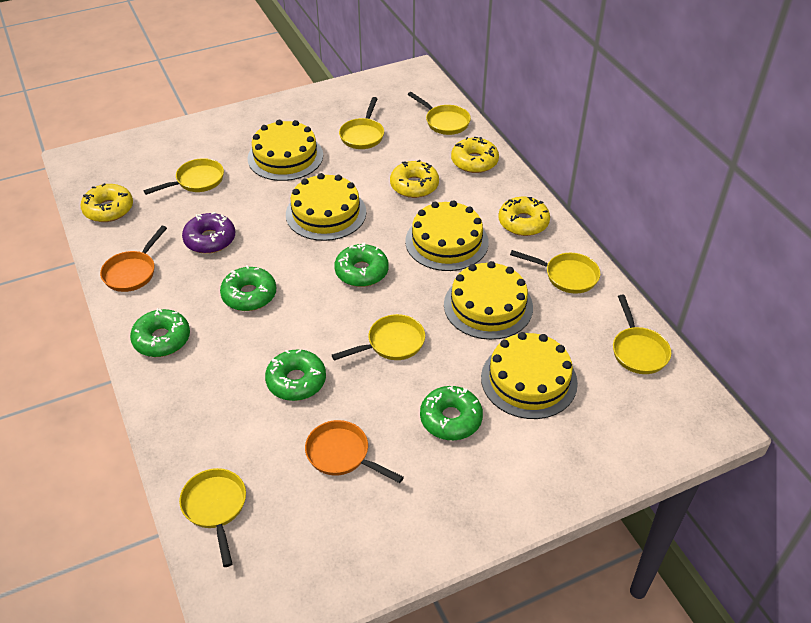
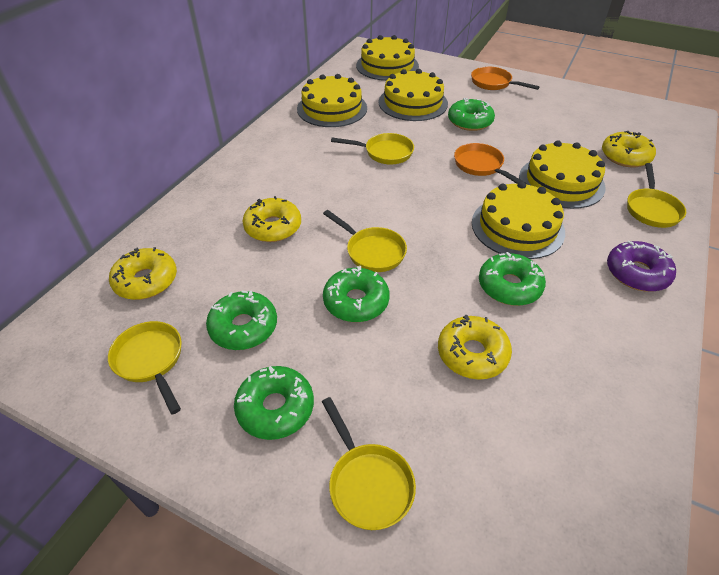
yellow pan: [144,158,224,195] [179,468,246,567] [332,314,425,361] [339,97,384,149] [408,92,471,135] [510,250,600,294] [613,295,671,374] = 7 -> [108,321,182,414] [322,397,416,530] [323,210,407,272] [331,133,414,164] [627,163,686,228] = 5

